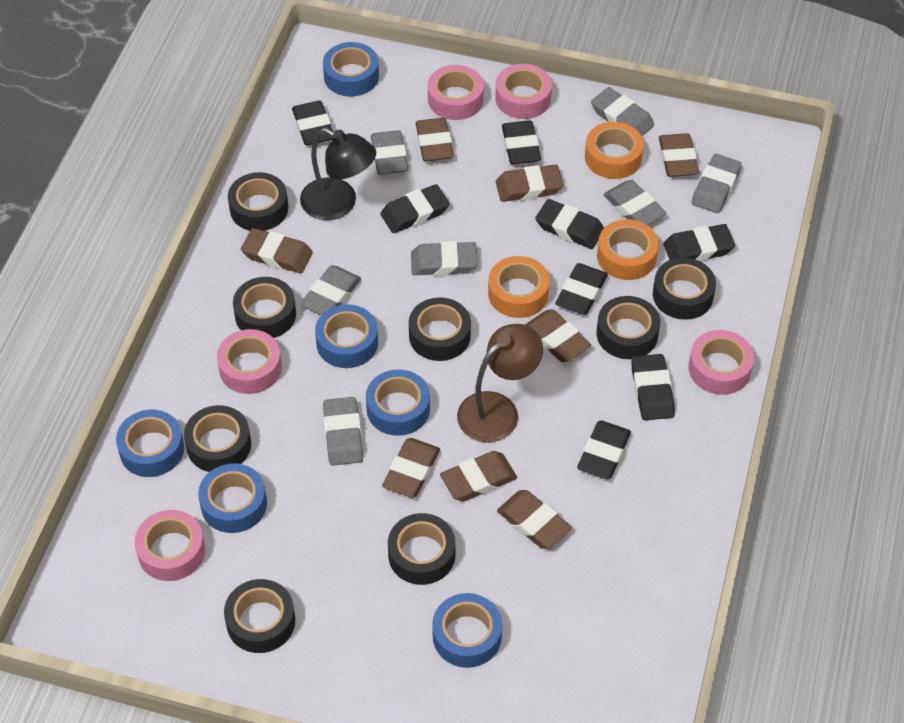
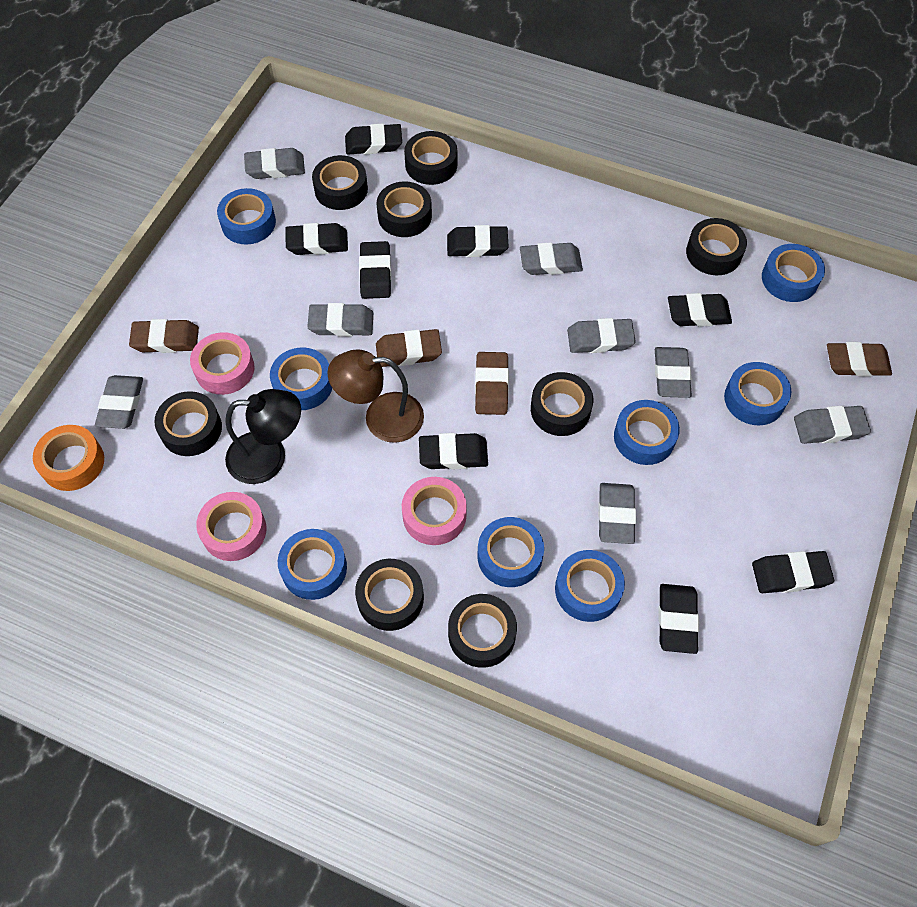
blue tape: [116,410,184,477] [198,463,267,533] [315,304,378,368] [323,42,379,97] [366,369,430,436] [432,593,502,668] = 6 -> [217,188,276,245] [270,347,332,410] [278,529,347,600] [477,517,544,587] [555,550,625,622] [614,400,680,465] [724,362,791,426] [762,244,825,302] = 8
brown eraser: [241,228,313,273] [382,438,440,498] [416,118,454,162] [440,451,517,501] [496,164,563,202] [497,490,572,549] [525,309,591,362] [659,133,699,177] = 8 -> [129,319,199,353] [376,329,442,367] [475,352,509,415] [827,342,892,377] = 4
grey eraser: [300,265,361,315] [323,397,363,466] [371,130,408,175] [411,241,478,276] [591,87,654,136] [603,180,667,225] [691,154,742,213] = 7 -> [95,375,143,429] [244,148,305,179] [307,303,373,337] [520,242,583,275] [567,318,636,353] [598,483,636,544] [655,347,692,398] [794,406,871,444] = 8
orange tape: [488,256,550,318] [585,122,644,179] [597,219,659,280] = 3 -> [33,425,104,491] = 1
pink tape: [134,510,205,581] [217,329,282,394] [428,65,484,120] [495,64,552,119] [689,330,754,395] = 5 -> [190,332,255,395] [196,492,266,561] [402,477,467,545] = 3

